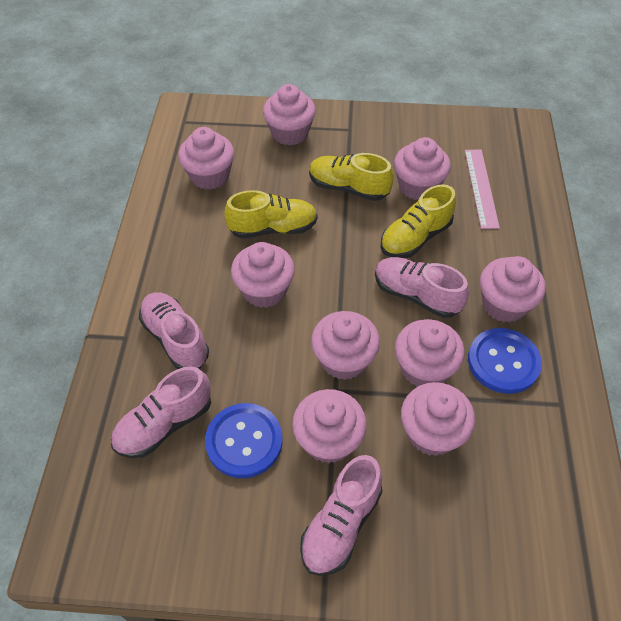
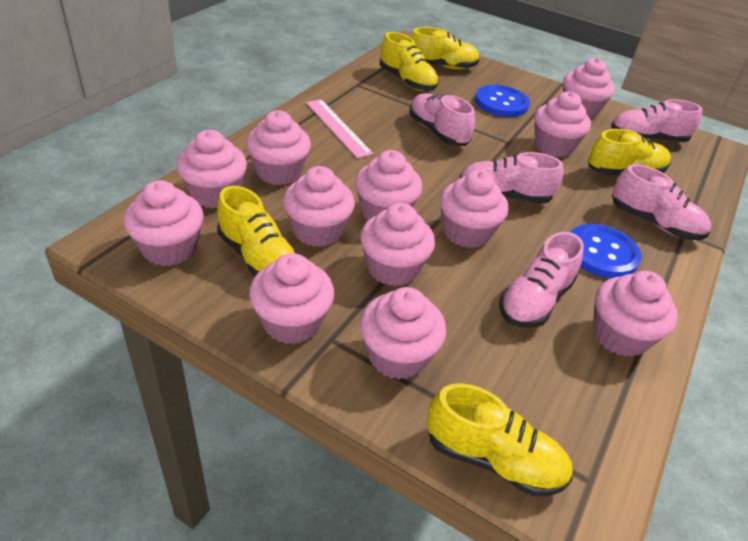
pink cupcake: [178,127,234,190] [231,242,295,308] [263,84,316,145] [292,389,367,464] [311,311,380,380] [394,137,451,200] [395,319,465,387] [401,382,475,456] [480,256,546,323] = 9 -> [123,180,204,266] [176,130,247,208] [246,110,311,185] [249,253,334,344] [283,166,355,247] [355,150,422,220] [360,203,435,286] [360,287,446,380] [440,170,508,248] [535,91,591,158] [563,58,615,119] [593,271,678,357] = 12
pink shoe: [111,367,211,458] [139,292,209,369] [300,455,383,576] [375,257,469,318] = 4 -> [409,93,475,146] [459,152,563,203] [499,232,584,328] [611,99,703,142] [612,164,711,240] = 5
yellow shoe: [224,190,318,238] [309,153,394,201] [381,184,456,258] = 3 -> [217,186,297,277] [379,32,438,91] [410,27,480,69] [427,383,573,497] [588,129,671,175] = 5

